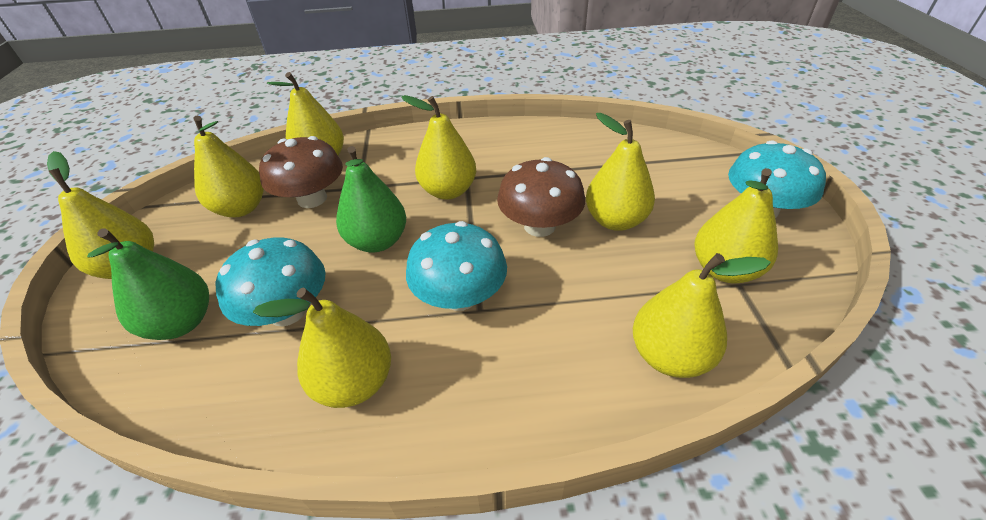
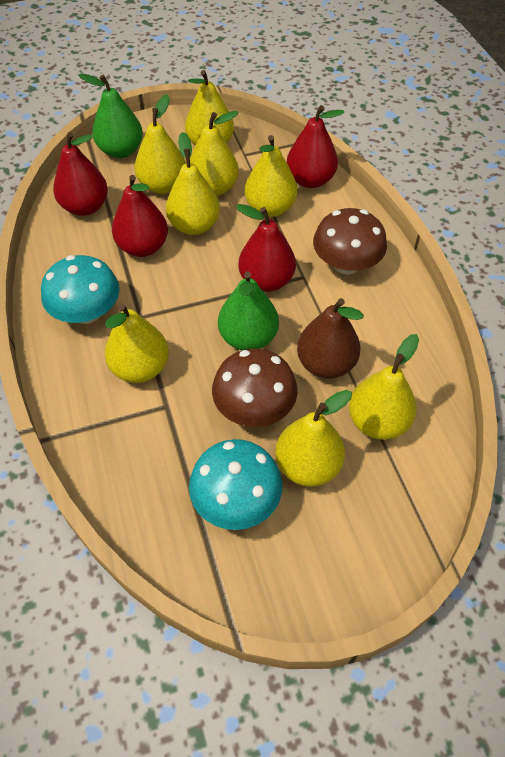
brown pear: none = 0 -> [297,298,364,379] = 1
red pear: none = 0 -> [53,132,108,216] [112,175,168,257] [236,204,296,292] [287,105,344,188] = 4
turquoise mushroom: [215,237,326,327] [406,221,507,311] [728,140,826,218] = 3 -> [41,255,120,324] [189,439,283,530] = 2

